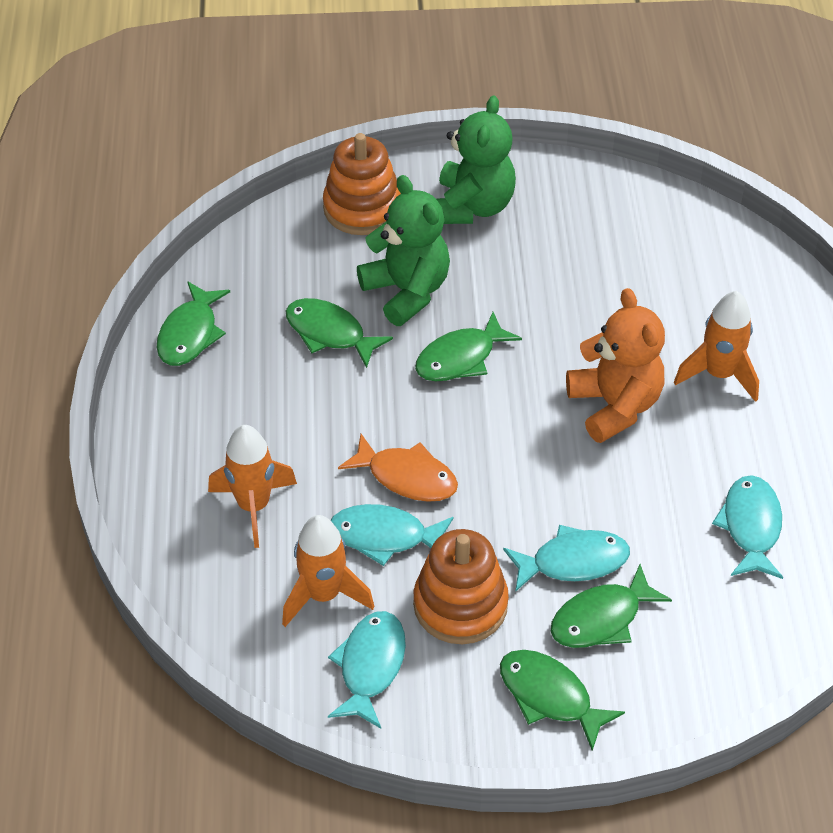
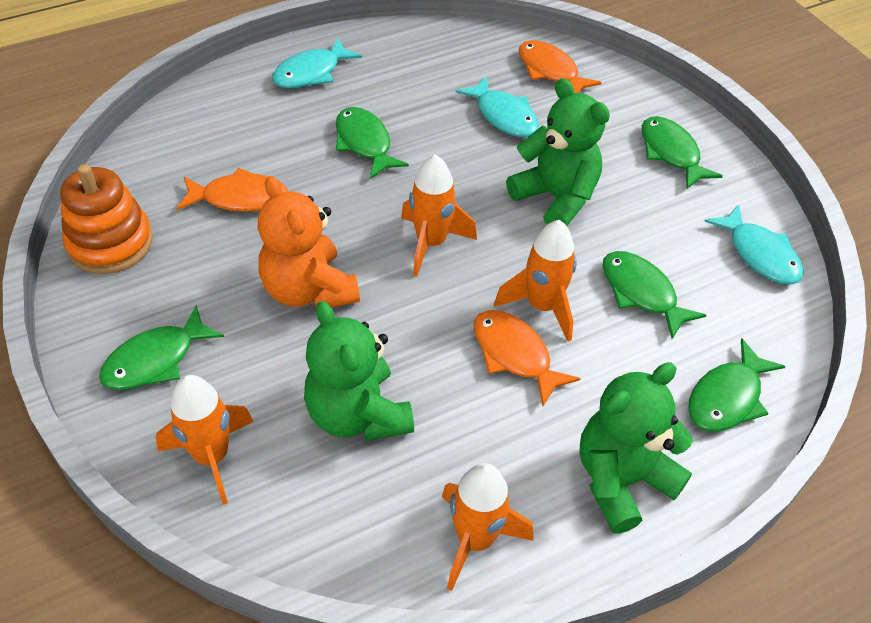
green teddy bear: [357,175,450,326] [437,95,516,224] = 2 -> [304,301,414,441] [506,78,610,226] [580,362,693,534] = 3
orange fish: [338,434,458,502] = 1 -> [177,168,288,212] [473,310,581,406] [519,40,602,93] = 3
orange rocket: [208,425,297,548] [282,515,374,627] [674,291,759,402] = 3 -> [156,375,253,505] [401,154,477,277] [442,463,534,591] [494,220,577,342] = 4
orange stacking toy: [323,133,401,235] [413,529,509,644] = 2 -> [60,164,153,274] = 1
turquoise fish: [328,611,406,729] [331,504,454,566] [503,525,630,592] [712,475,783,579] = 4 -> [272,38,362,88] [456,76,539,137] [705,204,804,285] = 3

